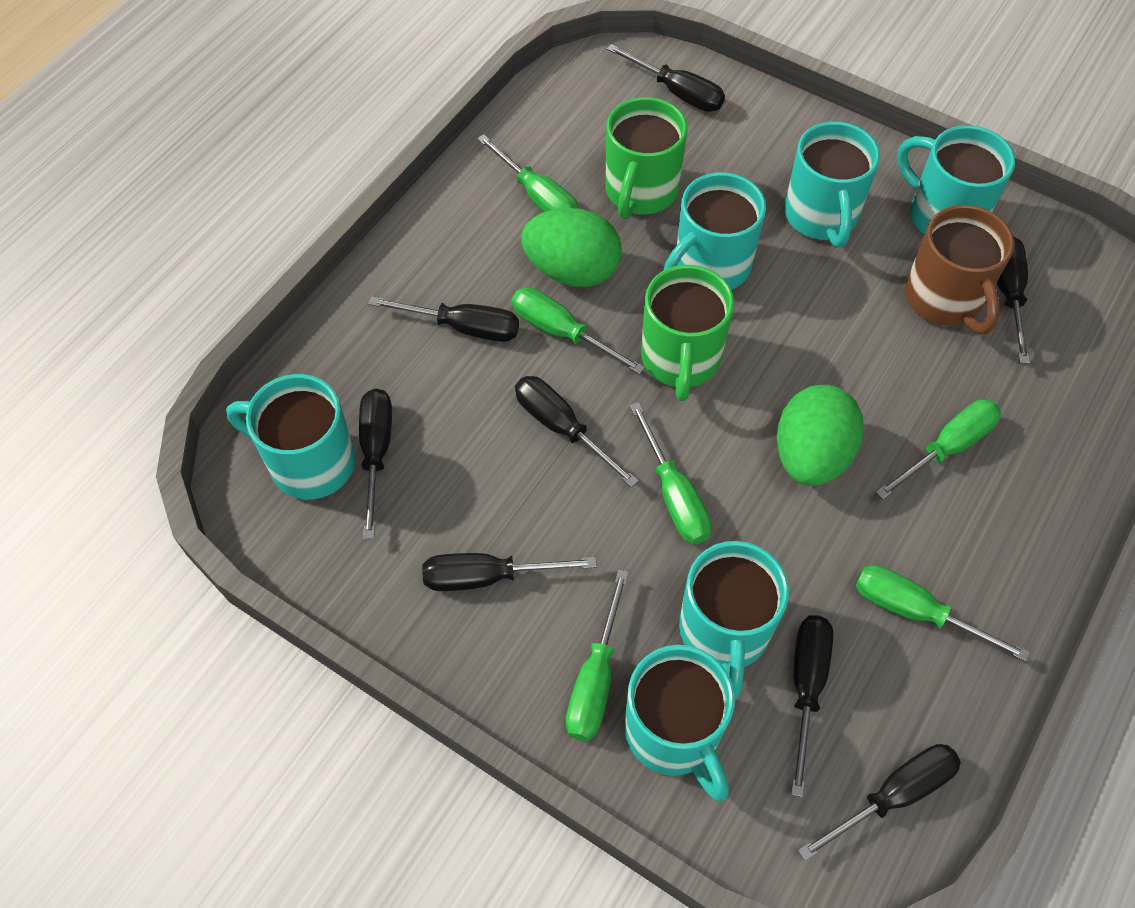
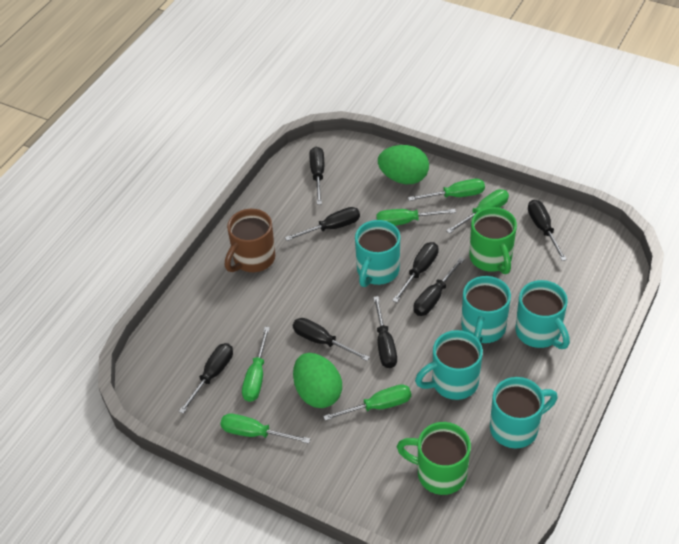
turquoise mug: [226,374,355,500] [624,645,735,801] [663,172,766,290] [679,541,789,698] [784,122,880,247] [897,125,1015,234] = 6 -> [355,220,400,287] [415,330,483,400] [461,276,511,343] [490,377,558,448] [515,280,570,349] = 5

